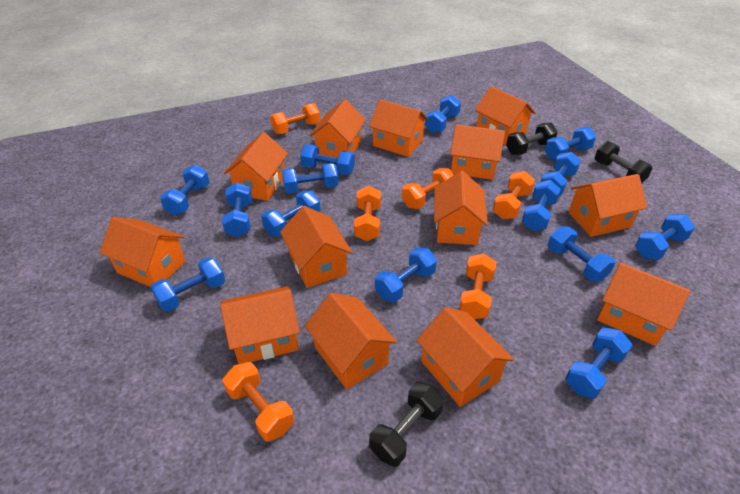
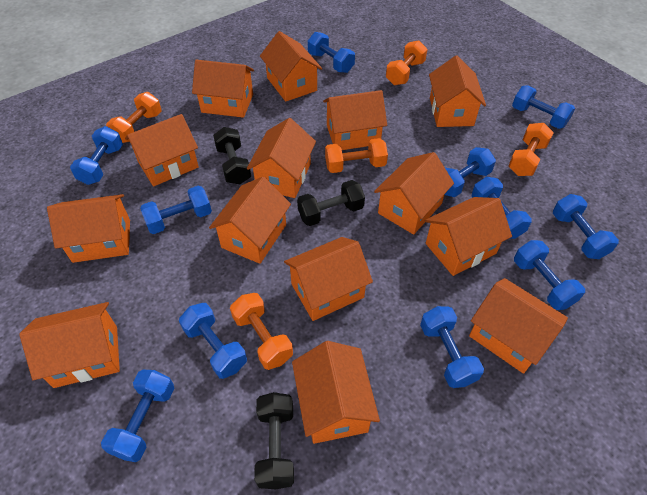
blue dumbbell: [151,257,225,312] [160,165,210,215] [222,182,252,237] [261,191,321,237] [282,163,338,194] [300,144,355,175] [375,247,437,302] [425,95,461,133] [522,180,561,231] [541,152,581,196] [545,127,596,160] [548,226,615,282] [565,327,632,399] [635,214,695,260] = 14 -> [70,126,123,185] [101,370,174,462] [140,186,212,234] [179,303,247,379] [308,32,355,73] [420,306,484,388] [444,147,496,197] [471,177,532,239] [512,86,575,129] [514,240,585,310] [553,194,619,259] = 11
orange dumbbell: [222,362,294,442] [270,103,320,134] [354,186,381,241] [402,168,453,209] [459,254,496,319] [493,171,535,219] = 6 -> [106,92,161,143] [230,293,293,370] [325,138,388,173] [386,40,428,85] [509,123,554,176] = 5
orange house: [99,217,185,287] [220,286,300,364] [224,132,288,201] [280,206,353,288] [305,293,397,389] [309,99,366,158] [369,99,428,157] [416,307,514,407] [434,171,488,245] [450,124,505,180] [475,86,535,145] [569,174,647,237] [597,263,691,346] = 13 -> [19,302,120,388] [47,194,130,263] [125,114,199,186] [192,60,254,118] [209,177,291,264] [247,118,316,198] [260,31,322,102] [284,237,373,321] [292,341,380,444] [323,90,387,150] [374,152,454,235] [425,197,512,276] [429,56,486,127] [469,278,568,374] = 14

